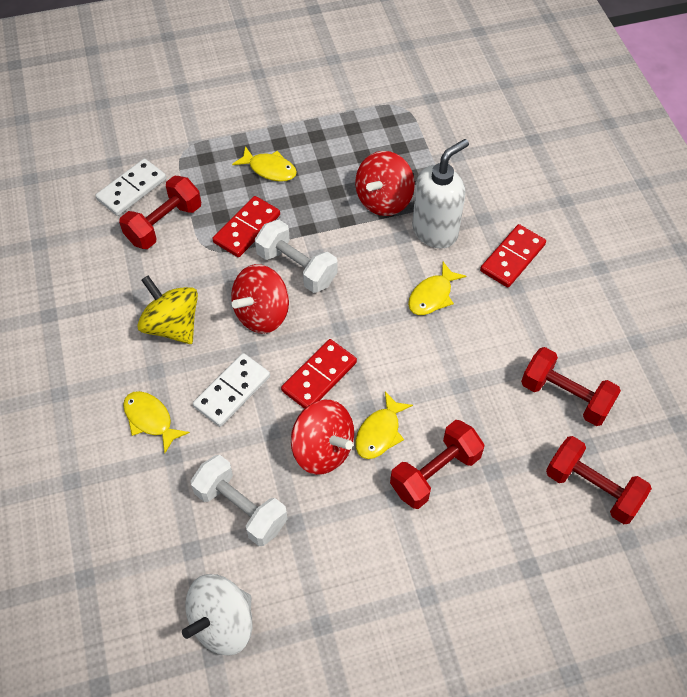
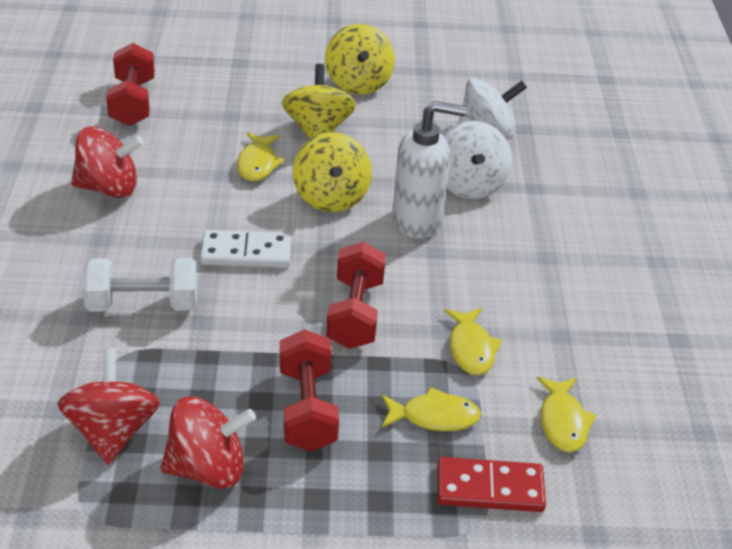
red domino: [213,196,280,257] [281,339,357,409] [480,224,546,288] = 3 -> [437,457,546,512] = 1
red dumbbell: [119,175,201,249] [390,420,484,509] [521,347,621,426] [546,436,652,524] = 4 -> [106,43,155,126] [280,330,339,452] [326,242,386,349] = 3
white domino: [95,159,166,216] [193,353,270,427] = 2 -> [200,230,291,268] = 1
white dumbbell: [191,455,288,546] [255,220,338,293] = 2 -> [82,258,197,311] = 1
white spinning top: [182,574,252,656] = 1 -> [443,121,512,199] [458,78,527,140] = 2
yellow spinning top: [137,276,198,344] = 1 -> [282,64,356,139] [293,132,372,212] [325,24,395,95] = 3

